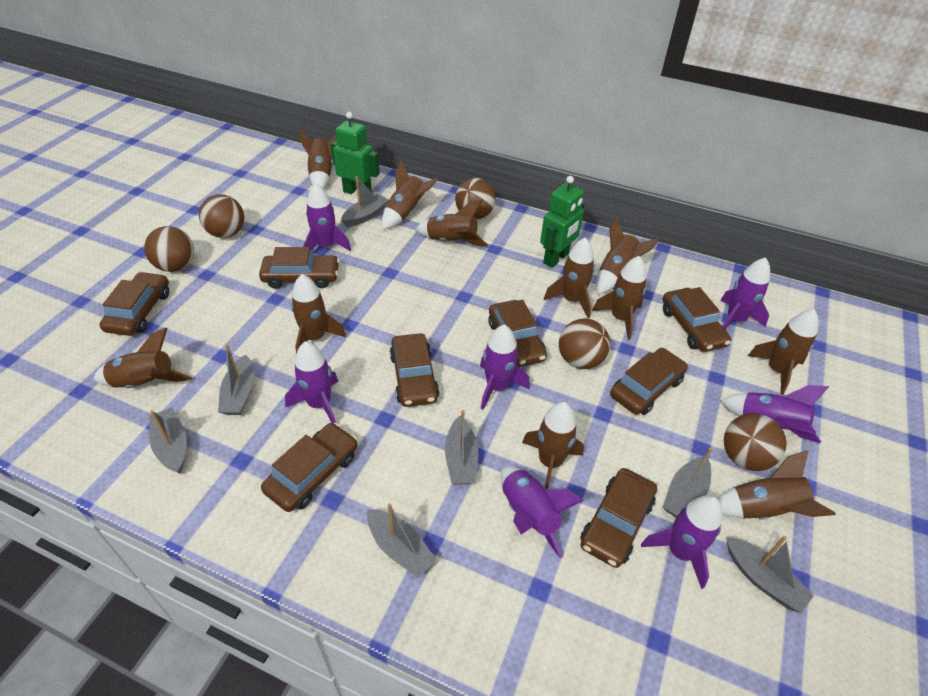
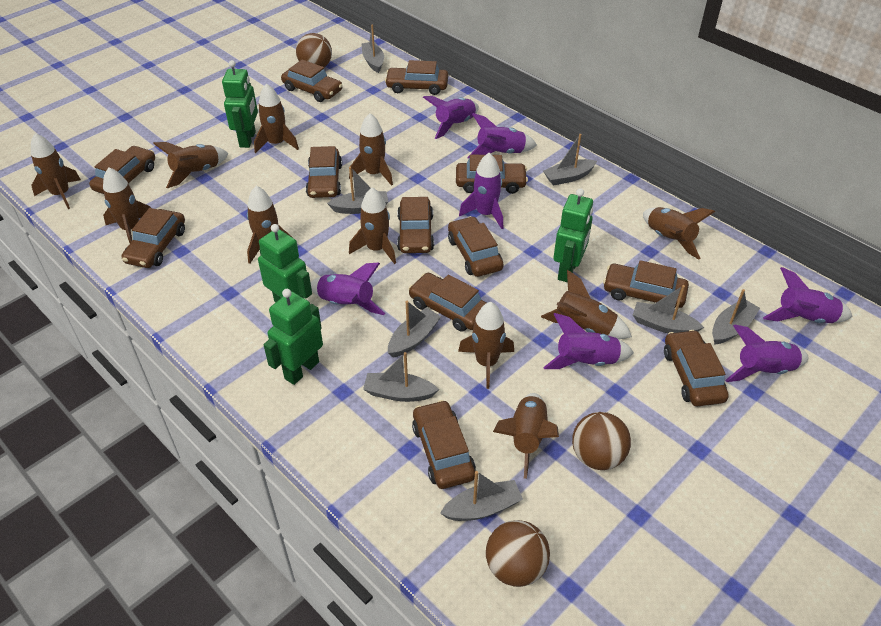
brown ball: [144,226,194,272] [199,194,244,238] [455,178,496,219] [559,319,610,369] [724,413,787,471] = 5 -> [296,33,332,68] [486,520,550,587] [572,412,631,470] = 3
brown car: [99,272,169,336] [259,247,340,289] [261,423,358,512] [390,333,440,407] [488,300,547,367] [580,468,657,568] [610,348,688,415] [663,287,731,352] = 8 -> [89,146,155,194] [121,208,185,268] [281,59,343,102] [306,146,342,198] [385,60,448,95] [397,197,434,253] [409,273,486,332] [412,400,476,489] [448,216,504,277] [456,155,528,194] [603,260,689,308] [664,330,729,406] = 12
green robot: [330,112,380,194] [540,176,585,268] = 2 -> [222,60,258,148] [258,224,312,302] [264,289,323,385] [553,188,593,282] = 4
grey boat: [149,408,187,474] [218,344,254,415] [341,176,389,227] [367,503,437,578] [445,410,478,484] [663,448,712,517] [726,536,814,613] = 7 -> [327,166,388,214] [361,25,384,73] [363,352,439,402] [388,301,441,358] [440,471,523,521] [543,134,597,186] [633,285,704,333] [712,289,760,345] = 8

